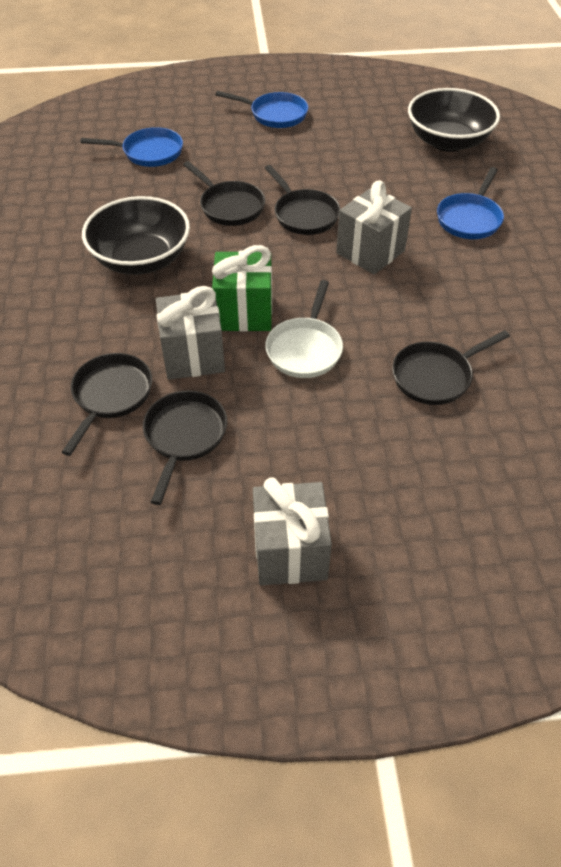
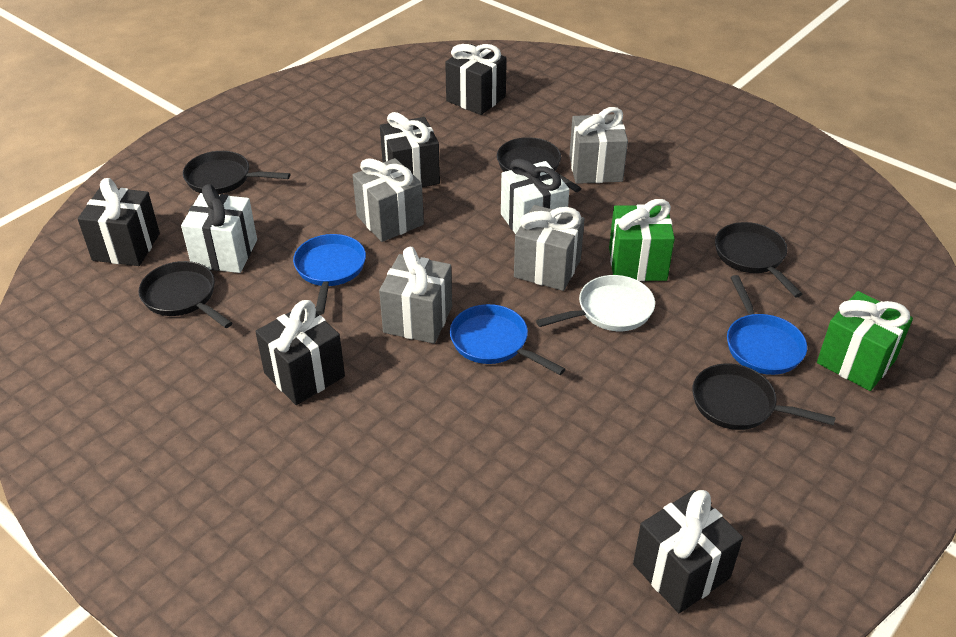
black bowl: [82,196,190,275] [408,88,500,152] = 2 -> none = 0
black gift: none = 0 -> [78,178,160,266] [255,300,345,405] [380,112,440,187] [445,44,507,115] [633,490,743,613] = 5
green gift: [212,245,272,331] = 1 -> [609,199,675,281] [817,291,913,391] = 2
grey gift: [156,286,225,380] [253,477,332,585] [336,181,412,275] = 3 -> [352,158,424,242] [379,247,452,344] [514,205,585,291] [569,107,628,184] = 4
white gift: none = 0 -> [181,184,257,273] [501,158,569,234] = 2

